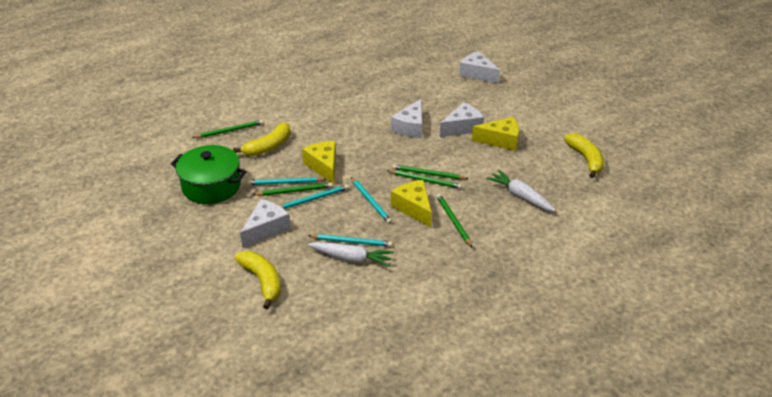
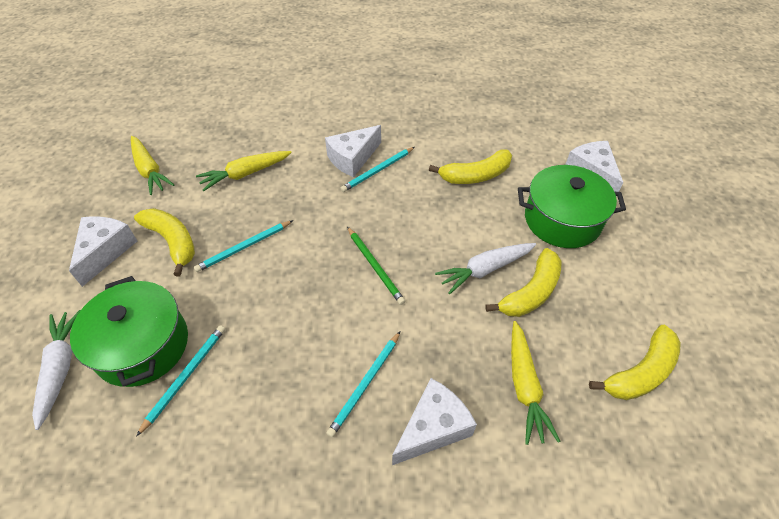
green pencil: [192,120,263,138] [253,183,333,196] [386,170,462,189] [392,164,469,179] [436,194,472,247] = 5 -> [347,227,405,305] = 1
green pot: [171,145,247,204] = 1 -> [70,276,188,387] [518,165,626,248] = 2
yellow banana: [233,122,290,156] [235,251,281,309] [564,133,604,178] = 3 -> [134,208,195,277] [429,149,512,184] [485,248,562,317] [589,325,681,400] = 4
yellow carrot: none = 0 -> [131,136,174,195] [196,151,292,191] [511,321,560,445] = 3
yellow cheese: [302,141,336,184] [391,180,432,228] [472,117,519,151] = 3 -> none = 0

